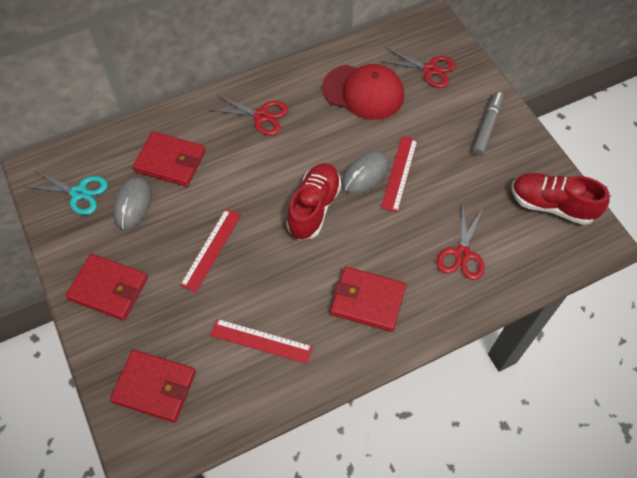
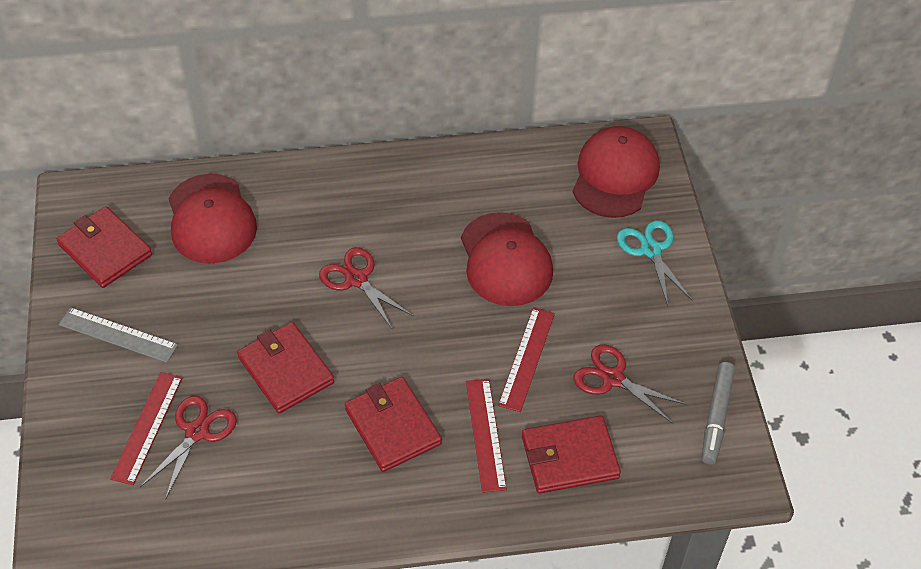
grey mouse: [113,177,152,230] [342,151,389,194] = 2 -> none = 0
grey ruler: none = 0 -> [59,307,178,363] = 1
red cap: [322,64,404,120] = 1 -> [168,174,257,264] [461,212,553,306] [573,126,660,218] = 3
red shoe: [286,163,342,240] [512,173,610,225] = 2 -> none = 0

